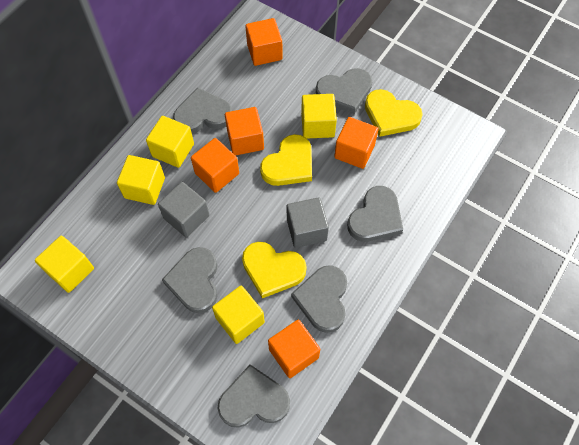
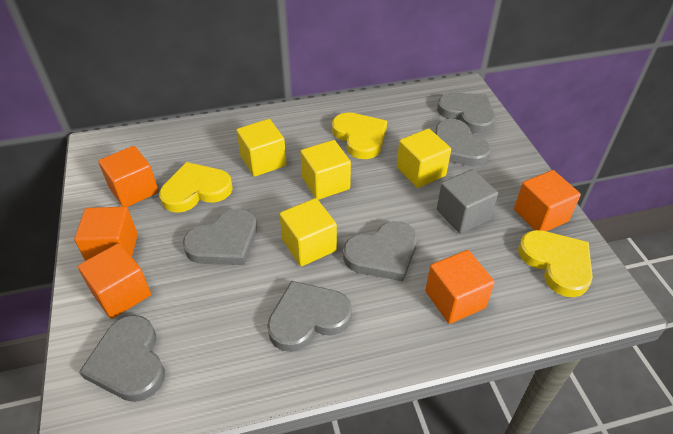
grey cube: [158,182,209,238] [287,197,329,248] = 2 -> [437,169,498,234] = 1
yellow cube: [35,235,94,293] [117,155,165,205] [146,116,194,168] [212,286,265,344] [301,94,337,139] = 5 -> [236,119,287,177] [279,198,337,266] [300,140,351,200] [397,129,451,188] = 4

